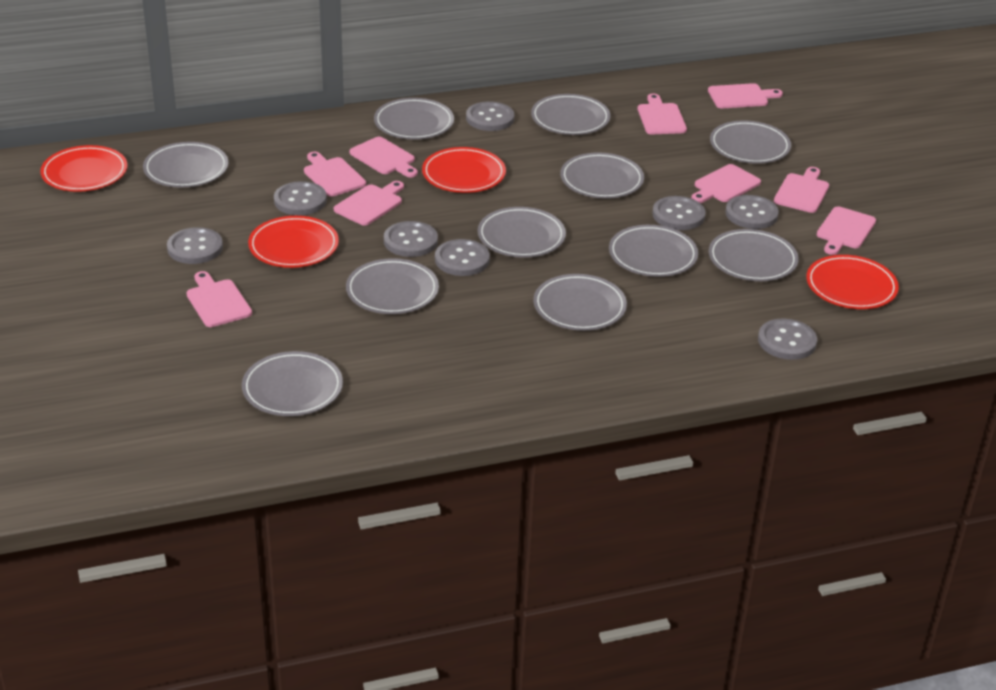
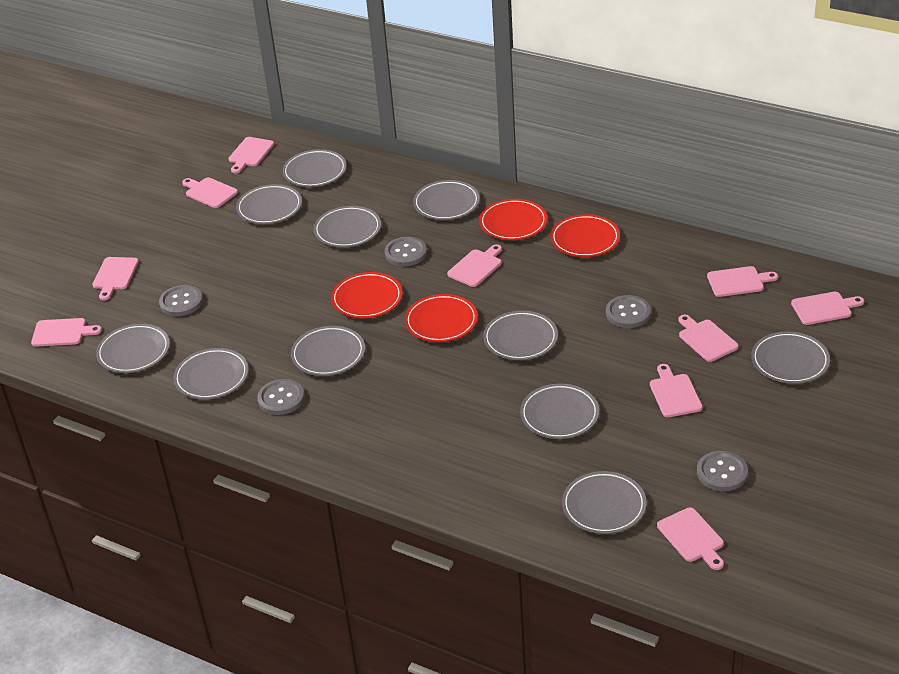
grey button: [167,227,223,264] [274,181,327,215] [384,221,438,257] [435,239,490,276] [466,101,514,131] [653,196,706,230] [725,195,779,229] [758,318,817,360] = 8 -> [159,285,203,316] [257,379,304,415] [385,237,427,266] [606,295,651,328] [697,451,748,491] = 5
pink cutting board: [186,271,252,327] [304,152,366,196] [334,181,404,225] [349,137,418,178] [638,94,687,134] [691,164,761,203] [708,83,783,108] [774,167,829,213] [817,206,876,255] = 9 -> [31,318,102,347] [92,257,139,300] [182,177,238,208] [228,137,274,173] [447,244,502,287] [650,364,703,417] [657,507,724,570] [678,315,739,362] [707,266,778,297] [791,292,864,325] = 10

